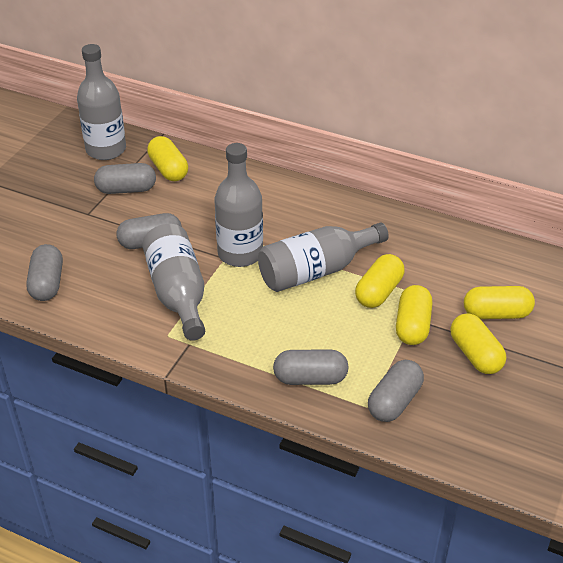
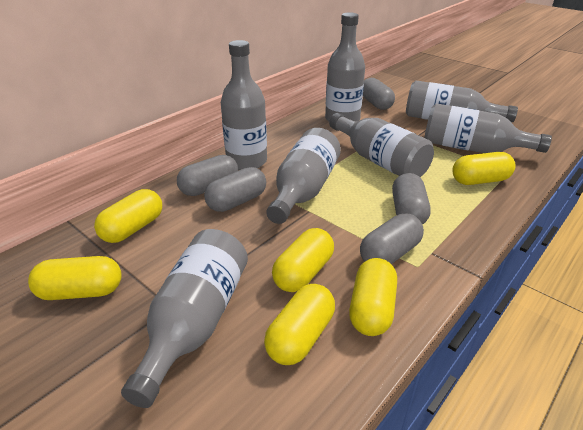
grey bottle: [77,44,126,160] [142,224,205,341] [214,143,263,267] [258,223,389,292] = 4 -> [121,229,248,408] [221,40,267,170] [266,128,341,224] [325,12,365,122] [329,113,434,177] [406,81,518,122] [424,103,552,153] = 7
yellow capsule: [147,136,188,181] [355,254,404,308] [396,285,433,345] [451,313,506,374] [464,286,535,319] = 5 -> [28,256,122,300] [94,189,162,243] [264,284,335,365] [272,228,334,292] [349,258,397,336] [452,152,516,185] = 6

